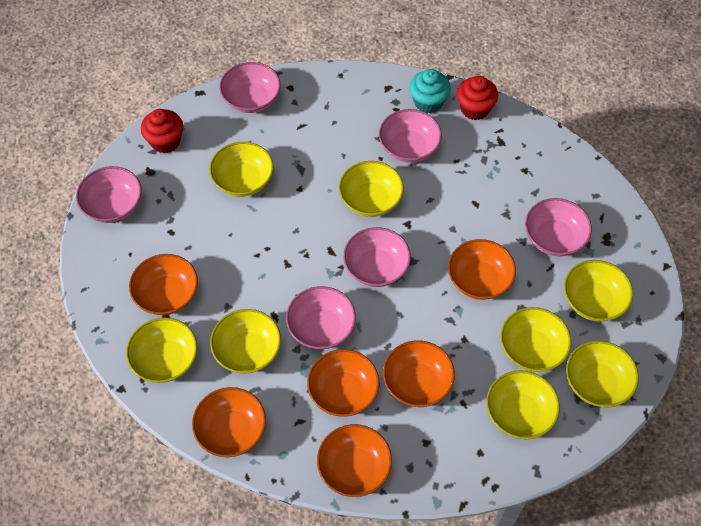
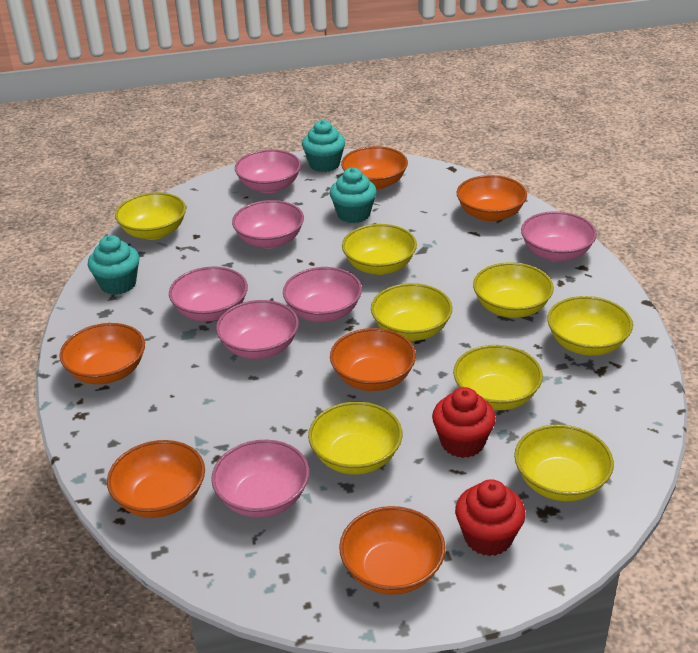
pink bowl: [76,166,142,223] [219,62,281,113] [286,286,356,349] [343,227,411,287] [379,109,442,163] [525,198,592,256] = 6 -> [169,266,248,322] [211,440,309,518] [216,300,299,359] [232,200,304,249] [235,150,301,193] [283,267,362,322] [521,211,597,262] = 7
turquoise cupcake: [409,69,451,113] = 1 -> [88,235,140,295] [302,120,345,172] [330,168,377,223] = 3

